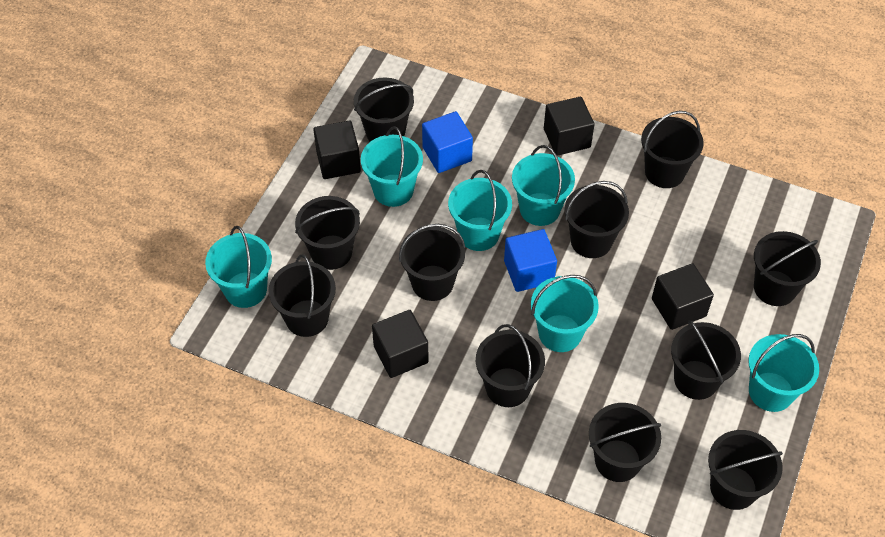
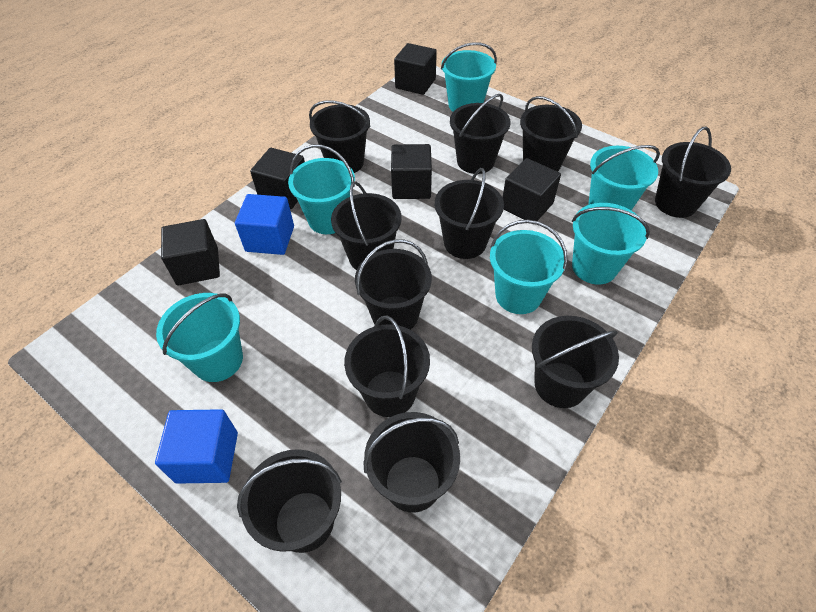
black cube: [313,121,361,179] [372,310,429,378] [544,97,595,156] [652,263,714,330] = 4 -> [161,219,220,286] [250,148,305,209] [391,144,432,199] [394,43,437,95] [502,158,561,221] = 5

